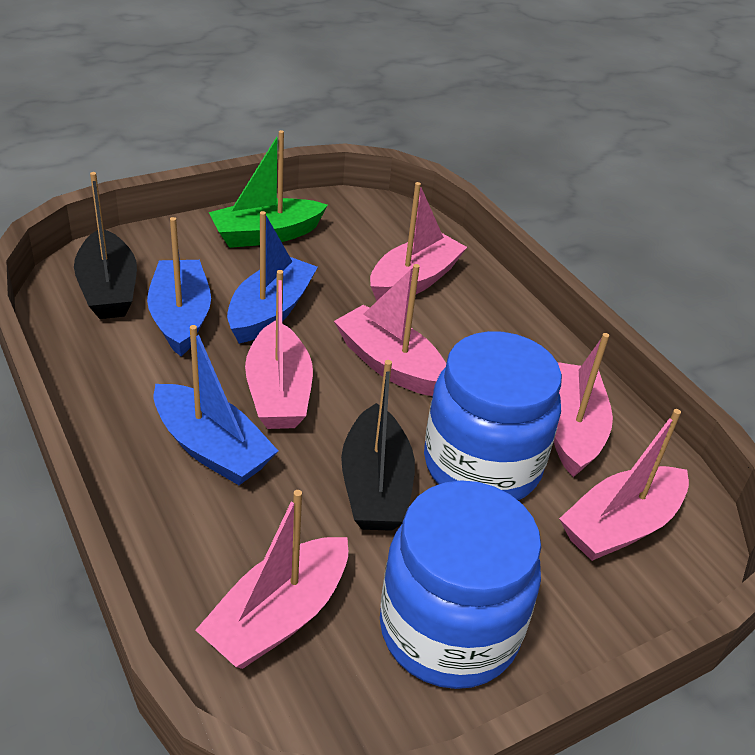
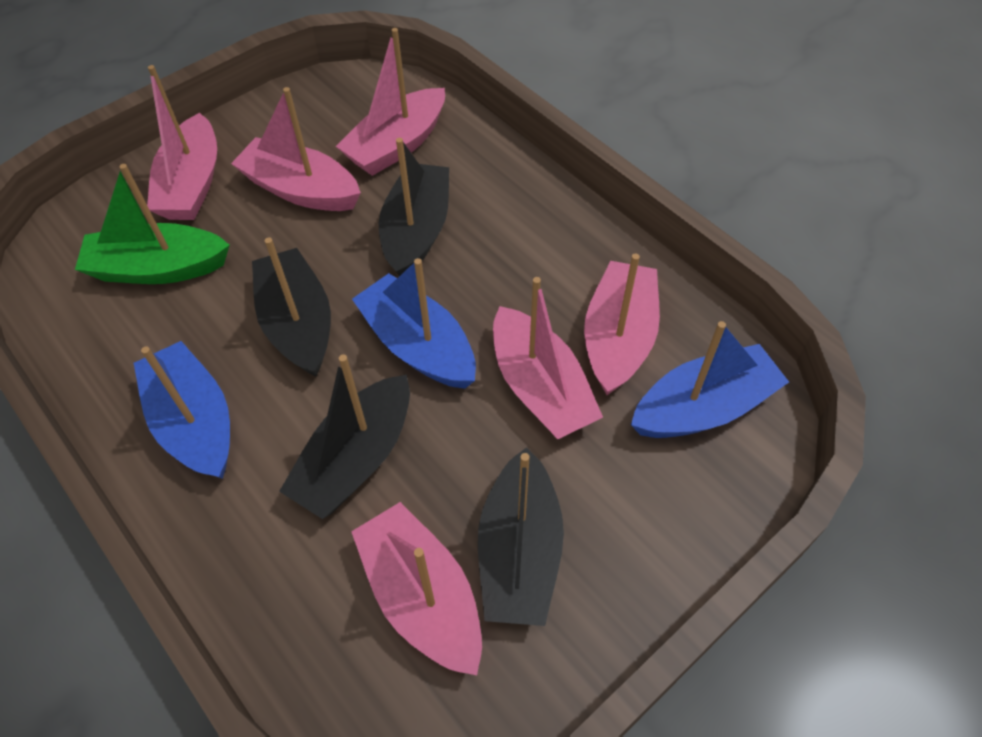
black boat: [74,172,137,319] [341,360,415,531] = 2 -> [252,237,331,377] [279,354,410,519] [379,138,449,276] [478,447,564,626] = 4
blue jar: [380,480,541,689] [424,331,562,500] = 2 -> none = 0

